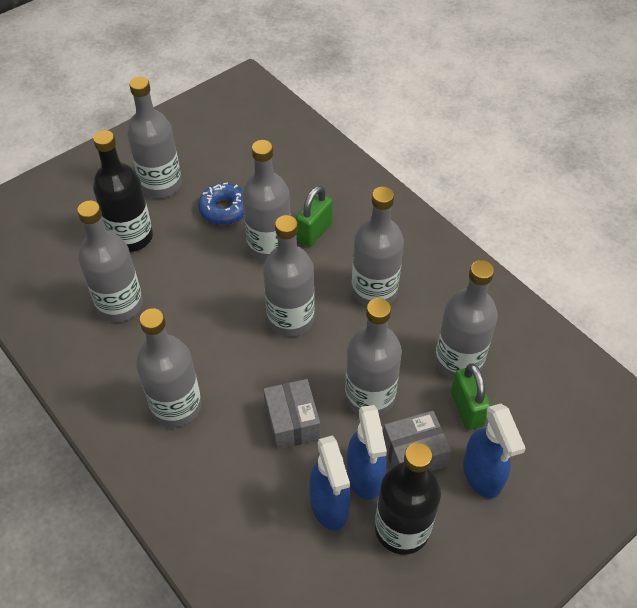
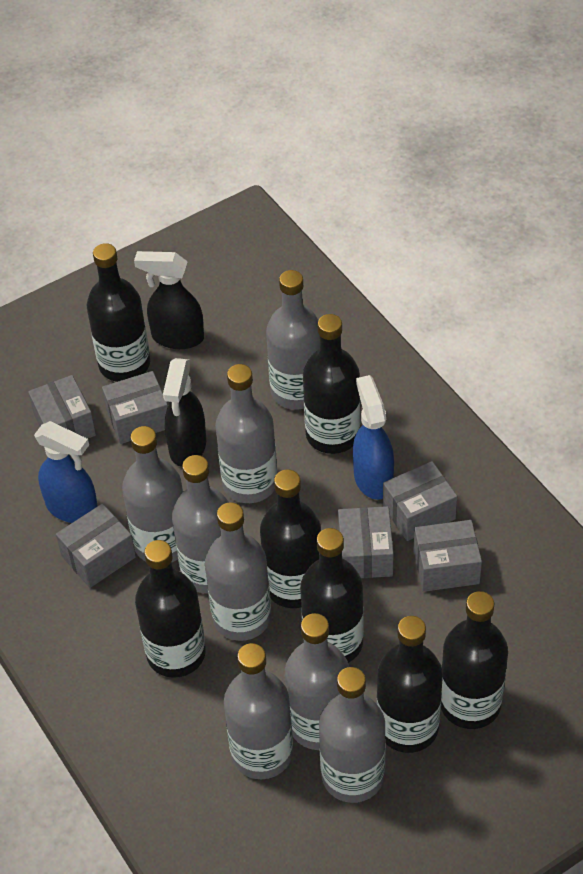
black bottle: [93,130,153,252] [375,442,441,555] = 2 -> [87,243,150,382] [135,540,206,678] [260,469,321,608] [300,528,364,663] [303,314,361,454] [377,616,443,753] [441,591,508,729] = 7
black spray bottle: none = 0 -> [134,251,204,349] [163,358,206,467] = 2
blue donut: [198,182,244,225] = 1 -> none = 0
blue spray bottle: [309,435,351,530] [347,405,387,500] [463,404,526,498] = 3 -> [34,421,98,523] [353,375,394,500] = 2
green padlock: [296,186,333,247] [451,363,491,430] = 2 -> none = 0
grey box: [263,379,320,450] [383,411,451,471] = 2 -> [28,375,96,439] [56,504,136,588] [102,371,168,444] [338,506,394,578] [383,461,457,541] [414,520,482,592] = 6

